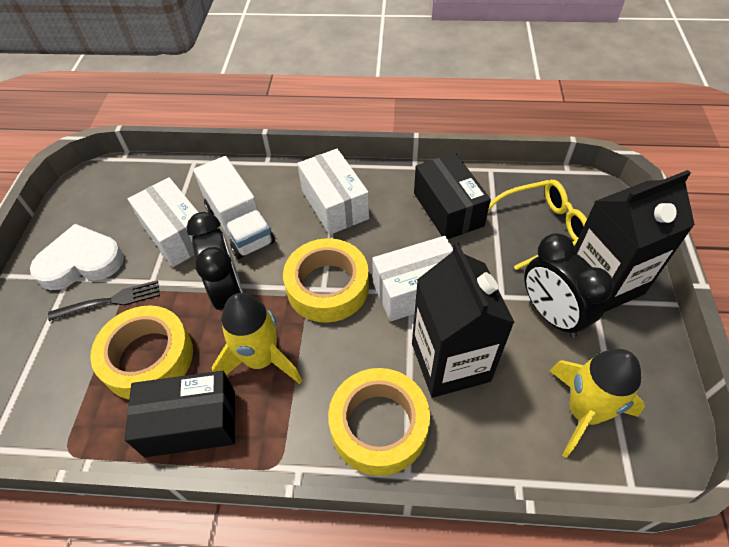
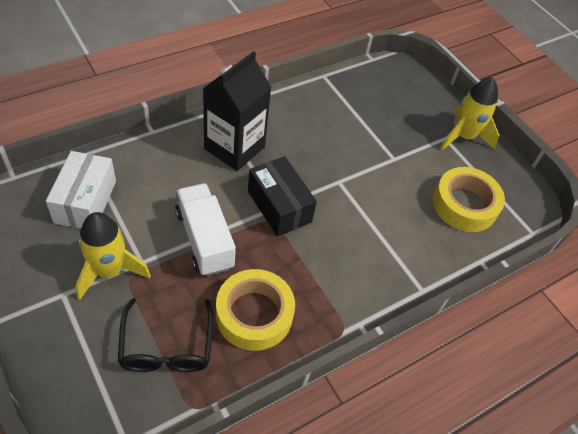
black box: [125,371,235,457] [414,153,491,239] = 2 -> [248,156,317,237] = 1
black carton: [412,242,515,398] [574,170,695,312] = 2 -> [203,51,272,171] = 1
black clock: [186,212,243,310] [524,233,614,338] = 2 -> none = 0
black fork: [48,280,160,321] = 1 -> none = 0
black glasses: none = 0 -> [118,298,213,372] = 1
white box: [128,177,199,267] [297,149,369,235] [372,236,453,321] = 3 -> [46,151,116,229] = 1
white heart: [30,224,124,290] = 1 -> none = 0
yellow glasses: [488,180,587,270] = 1 -> none = 0
yellow tape: [90,305,193,399] [283,238,369,323] [328,368,430,476] = 3 -> [216,269,295,351] [433,167,505,232] = 2

